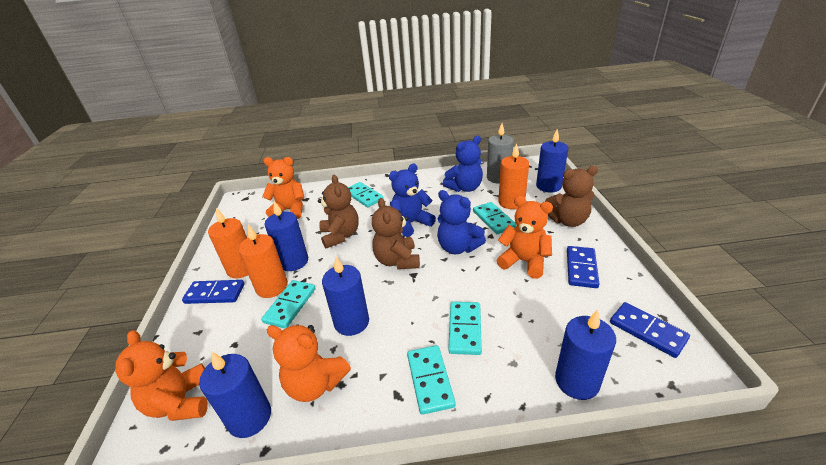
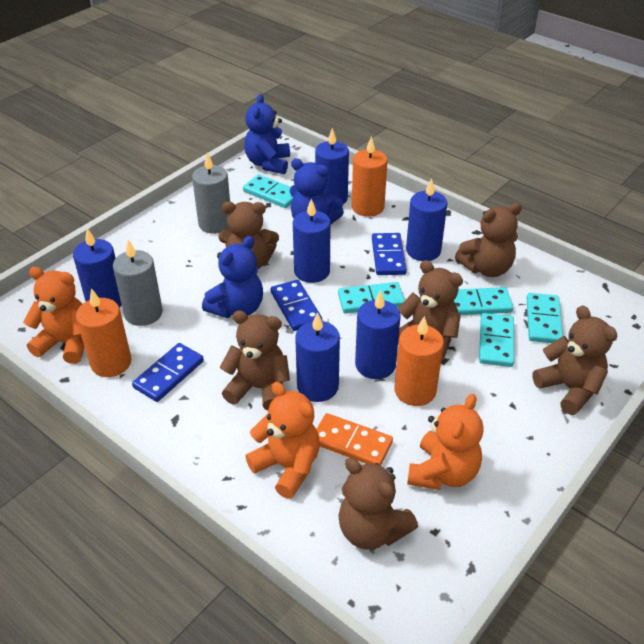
blue candle: [199,351,271,438] [265,201,308,271] [322,256,369,336] [536,129,568,192] [555,310,616,400] = 5 -> [73,228,122,308] [293,199,331,283] [295,312,340,402] [315,128,349,204] [355,290,401,379] [406,178,447,261] = 6
brown teddy bear: [318,175,359,249] [372,198,420,269] [545,166,598,227] = 3 -> [219,202,279,269] [220,311,290,411] [338,458,418,550] [398,260,463,362] [455,203,522,277] [532,306,617,415] = 6
grey candle: [487,123,514,184] = 1 -> [113,240,163,326] [192,153,230,234] = 2
orange domino: none = 0 -> [316,413,393,466] = 1
orange teddy bear: [115,330,208,421] [262,157,304,219] [267,325,351,402] [497,196,553,279] = 4 -> [23,267,85,364] [245,382,320,499] [407,394,484,490] = 3

